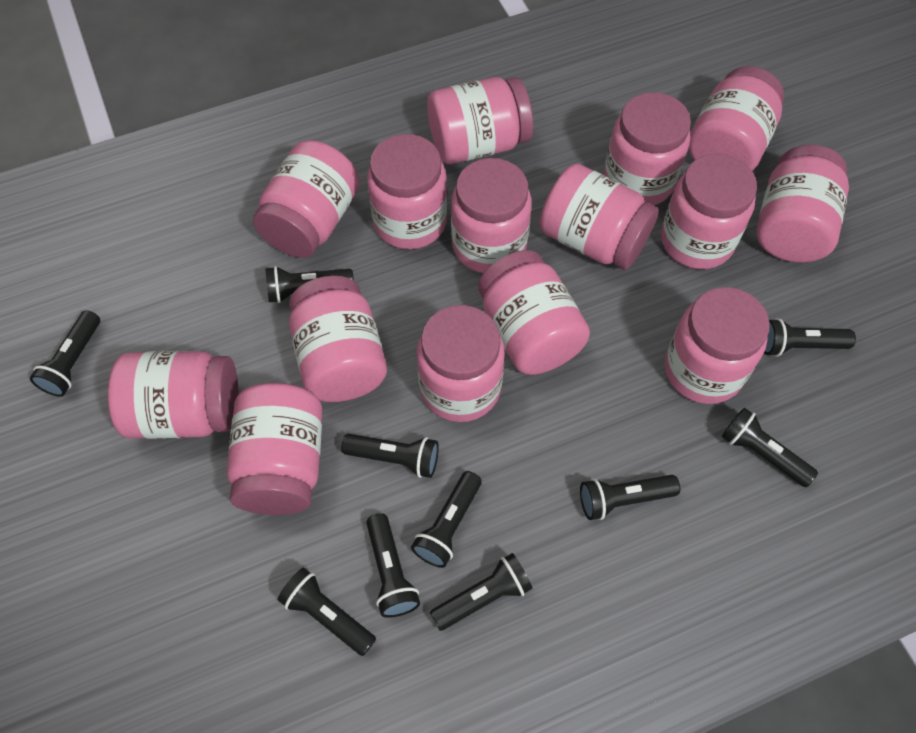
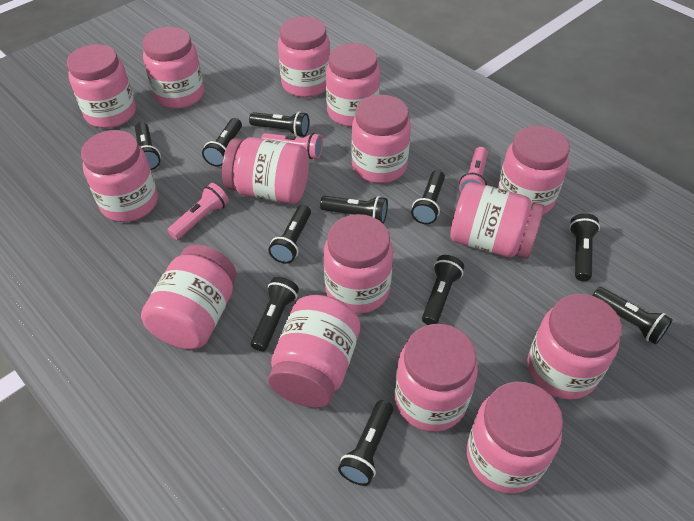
black flashlight: [30,310,100,397] [265,266,354,303] [278,567,376,656] [341,434,439,478] [366,513,420,618] [411,471,482,568] [430,553,533,631] [580,475,680,520] [722,408,818,487] [764,318,856,357] = 10 -> [135,122,161,170] [202,118,242,167] [249,111,309,137] [251,277,299,352] [268,205,311,264] [320,196,388,224] [338,400,393,486] [411,170,445,224] [422,255,464,325] [569,213,600,281] [592,287,672,345] = 11
pink flashlight: none = 0 -> [167,183,229,240] [261,133,323,159] [459,147,488,192] = 3

